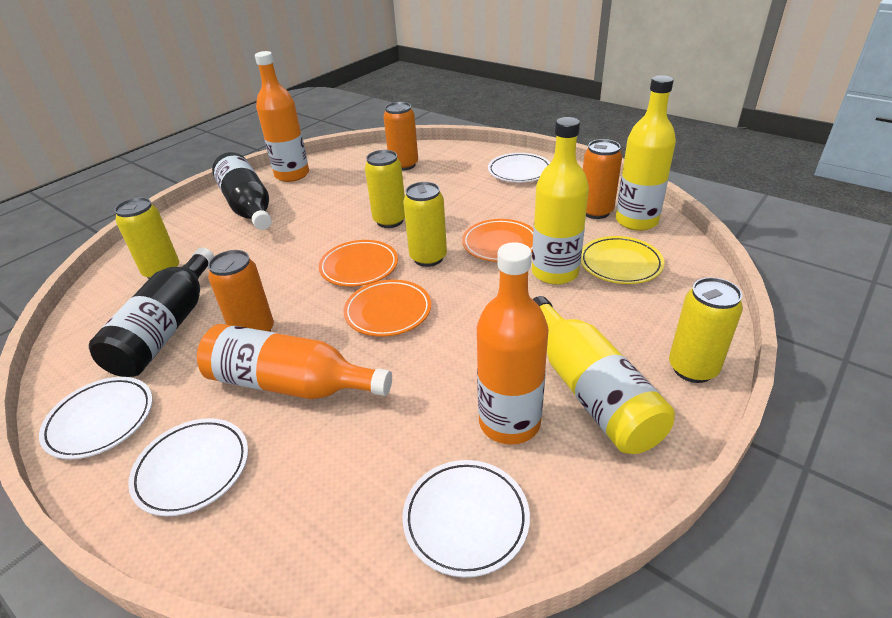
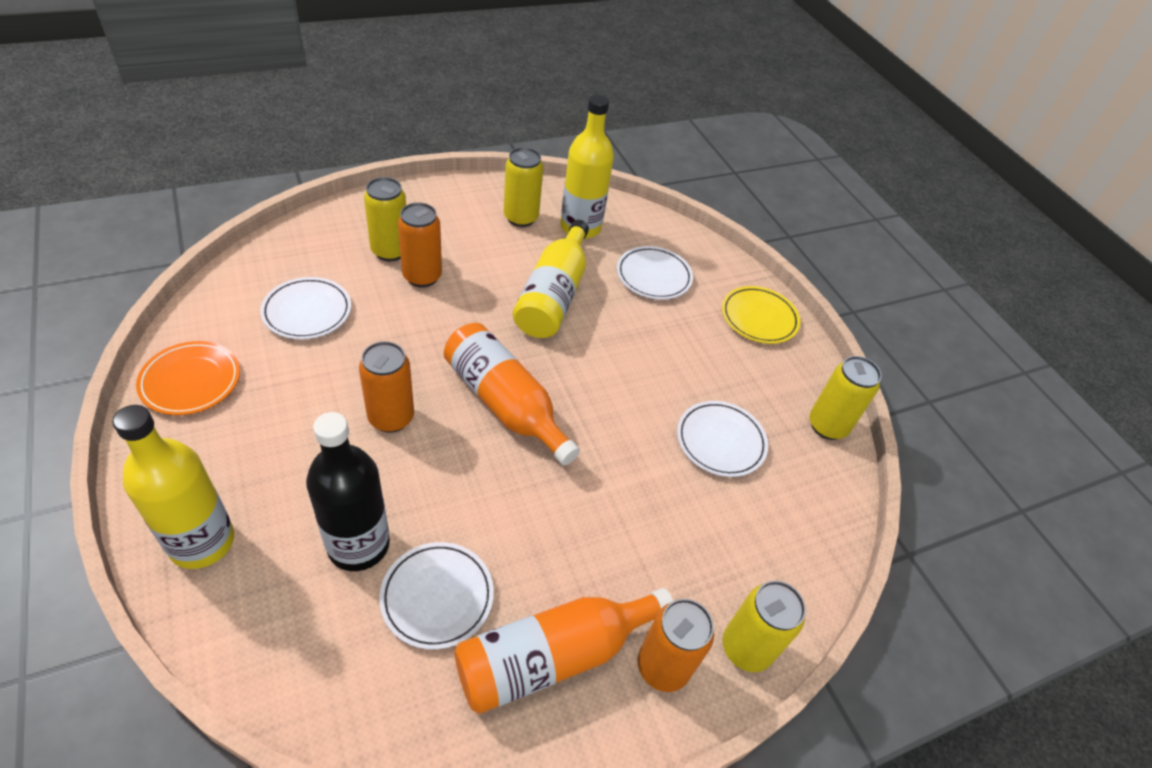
black bottle: [89,248,214,377] [212,152,272,230] = 2 -> [306,412,390,571] = 1
orange bottle: [197,324,392,399] [255,51,309,182] [477,242,549,445] = 3 -> [444,323,580,465] [454,588,673,714] = 2
orange plate: [319,240,398,287] [344,280,431,337] [462,219,533,262] = 3 -> [136,341,240,415] = 1

